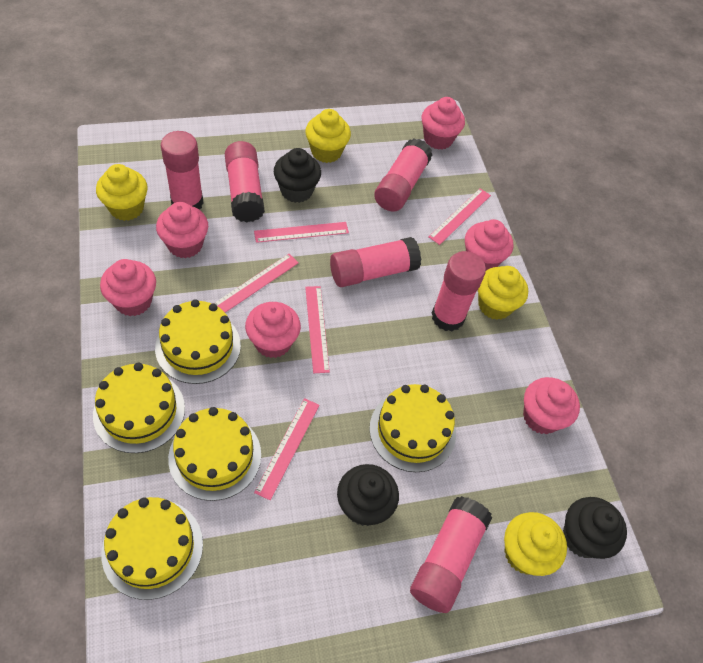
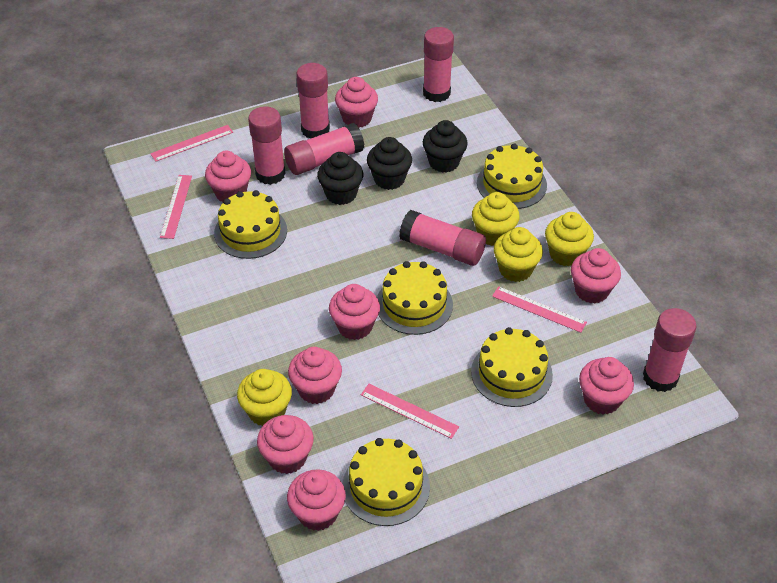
pink cupcake: [100,259,156,316] [156,202,208,258] [245,302,301,358] [422,97,465,150] [465,219,513,270] [523,377,580,434] = 6 -> [205,151,251,202] [257,415,314,474] [287,469,346,531] [288,347,342,404] [329,284,380,340] [335,77,378,128] [571,248,621,304] [579,357,634,415] = 8
pink ruler: [214,254,299,313] [254,222,349,243] [254,398,319,500] [305,286,330,373] [429,188,491,245] = 5 -> [150,125,233,162] [160,175,192,239] [361,384,459,439] [492,286,587,333] = 4

